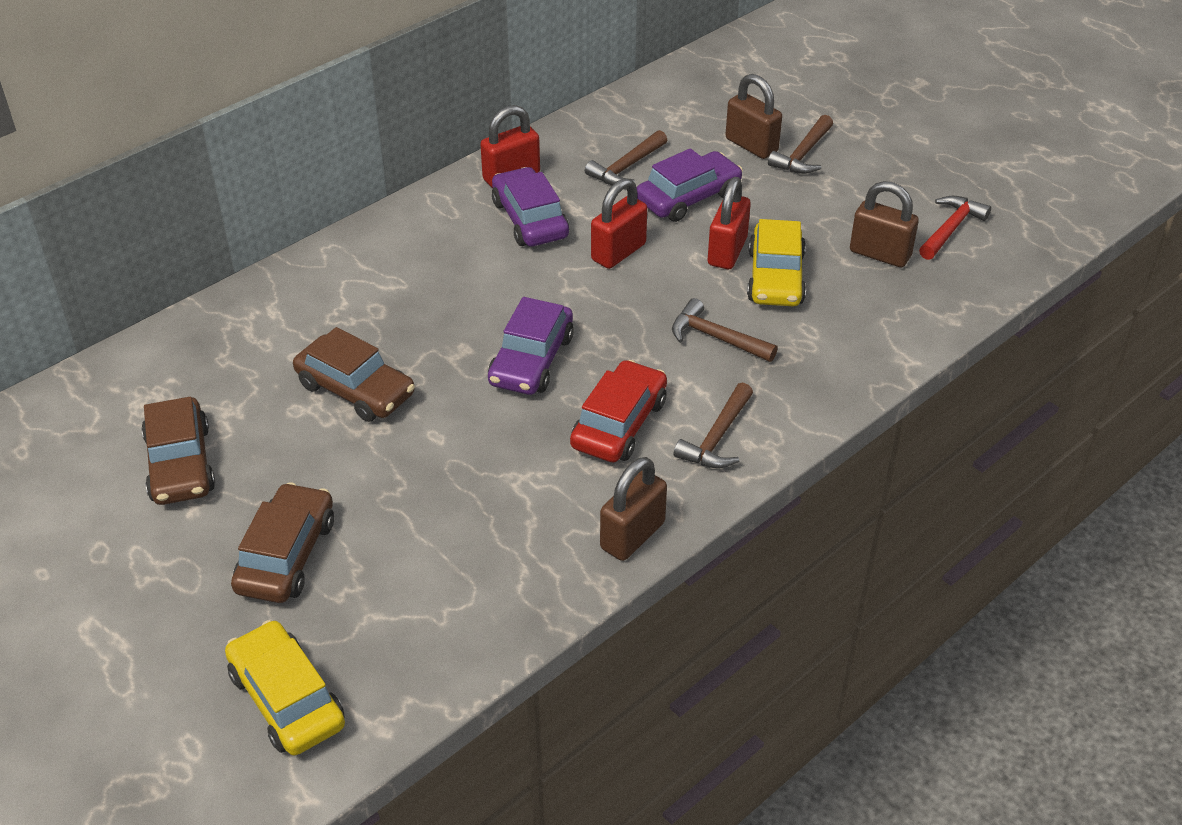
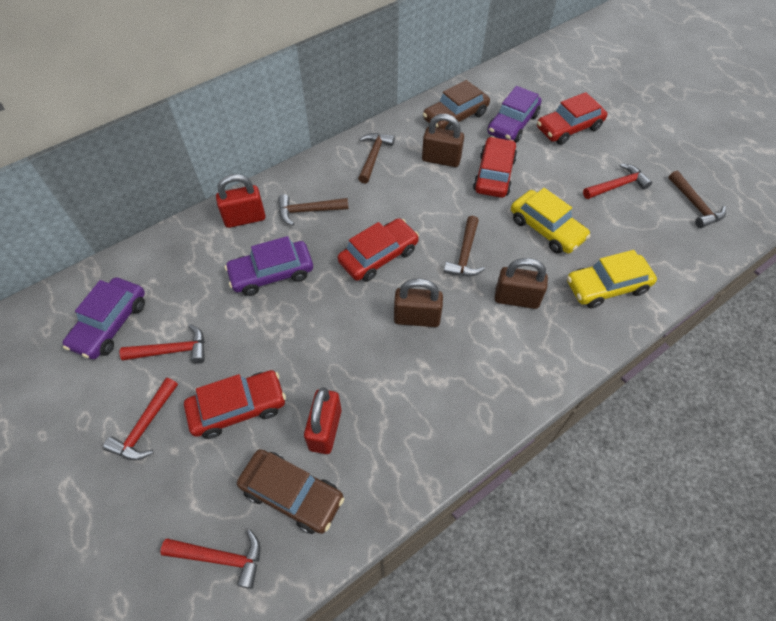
brown car: [141,397,215,505] [231,482,334,603] [293,327,415,422] = 3 -> [237,449,344,534] [423,80,490,131] = 2
red car: [570,360,667,463] = 1 -> [184,370,286,439] [338,218,419,282] [473,136,517,198] [537,92,607,145] = 4
red hammer: [919,196,991,260] = 1 -> [103,378,178,460] [119,324,205,364] [160,529,261,589] [583,164,652,199] = 4
red padlock: [480,105,540,188] [591,178,647,269] [708,177,751,269] = 3 -> [216,174,266,228] [304,387,341,454] = 2

